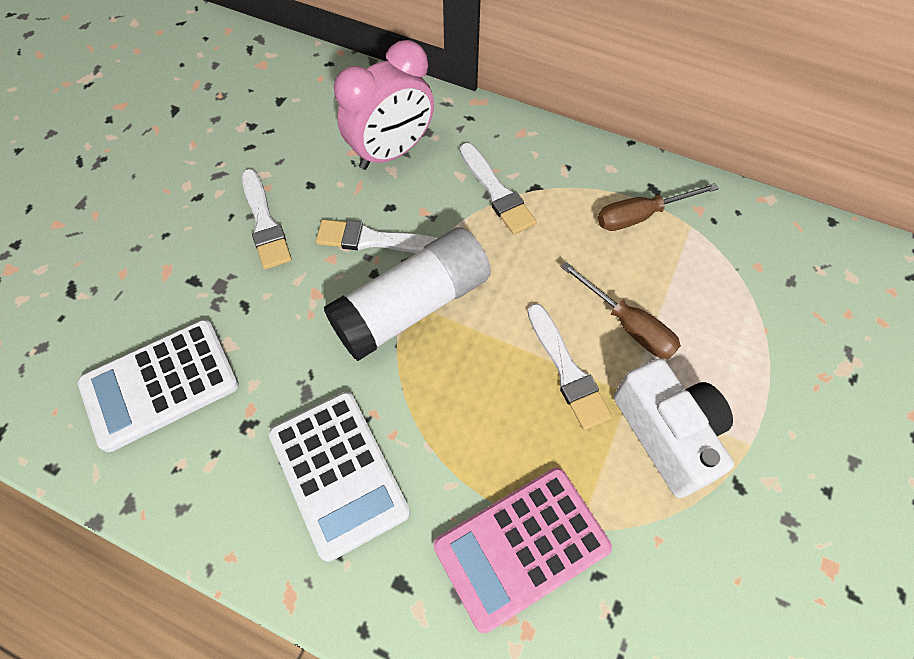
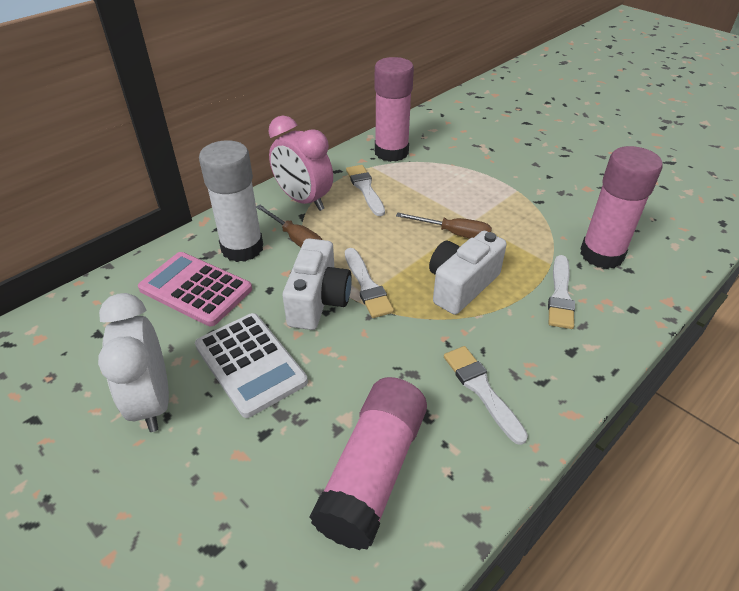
pink glue stick: none = 0 -> [309,377,427,550] [375,57,414,162] [580,146,663,269] = 3
white calculator: [78,320,239,452] [269,392,410,562] = 2 -> [195,313,308,418] = 1
white camera: [614,358,734,498] = 1 -> [283,239,352,330] [429,231,507,315] = 2
white clock: none = 0 -> [98,293,169,432] = 1

